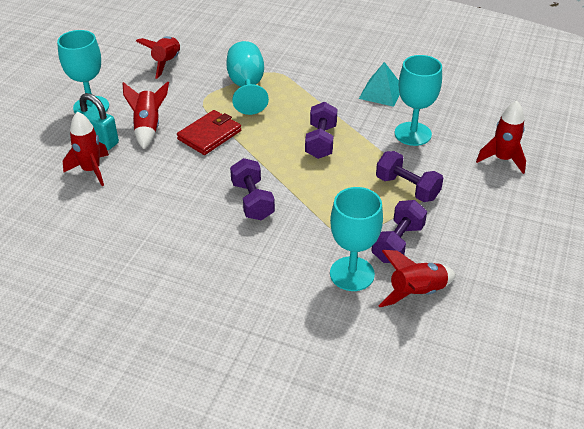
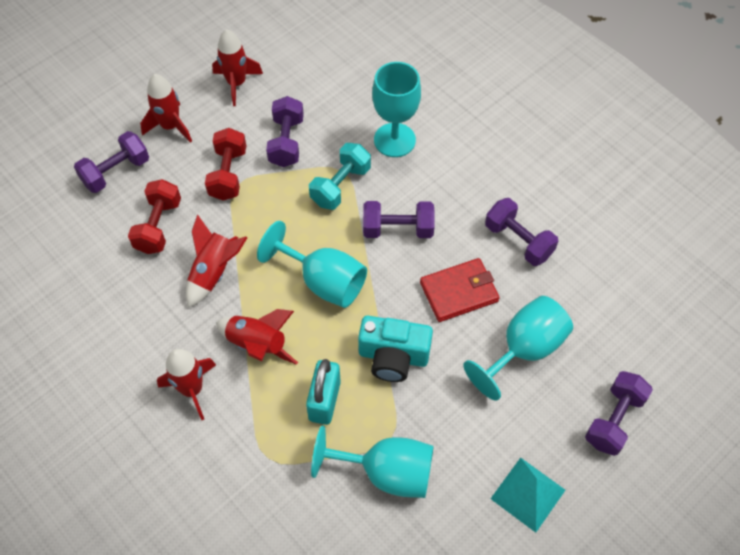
purple dumbbell: [230,158,275,221] [305,102,338,159] [371,200,427,263] [376,151,443,202] = 4 -> [74,131,149,193] [266,96,304,167] [363,201,435,238] [485,198,558,266] [585,371,653,456] = 5
red dumbbell: none = 0 -> [128,179,181,254] [205,128,246,201] = 2
turquoise camera: none = 0 -> [358,316,433,382] = 1
turquoise dumbbell: none = 0 -> [309,143,371,210] = 1

